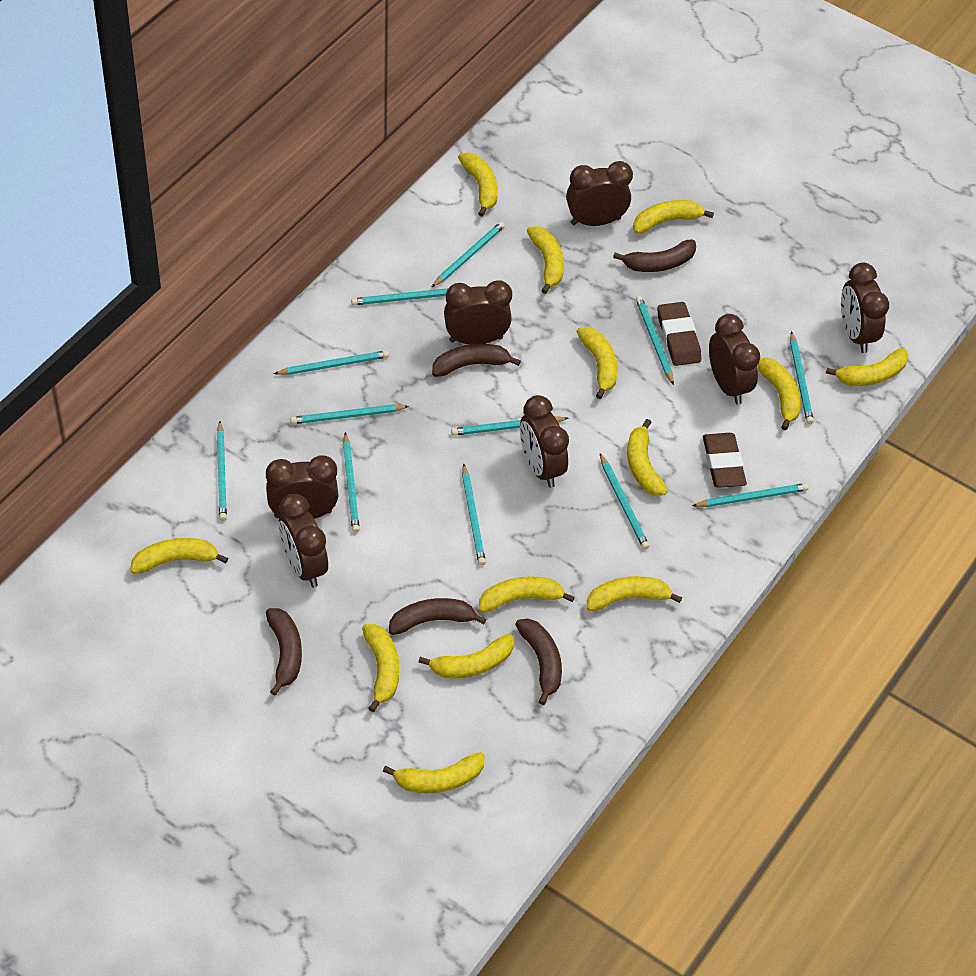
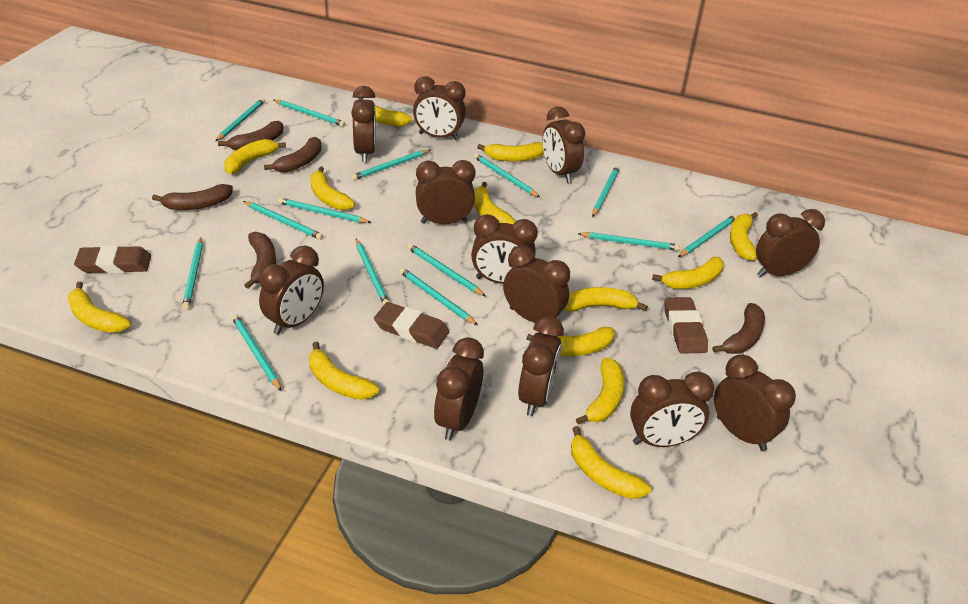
brown clock: [266,456,338,519] [279,494,328,587] [444,280,512,345] [520,395,569,488] [566,161,633,226] [709,314,760,404] [841,263,889,353] = 7 -> [259,246,324,335] [351,86,376,163] [413,76,466,140] [416,160,475,224] [434,337,484,440] [471,214,538,284] [503,246,570,323] [518,316,564,416] [542,107,585,183] [630,372,715,447] [714,354,796,451] [756,209,825,277] = 12
brown eraser: [658,302,701,366] [703,433,747,488] = 2 -> [74,245,151,273] [374,302,449,349] [665,297,708,354] = 3
turquoise pencil: [217,421,227,521] [274,350,389,375] [290,404,409,424] [343,432,360,533] [351,288,448,305] [432,222,505,287] [451,416,568,436] [462,463,486,566] [600,453,649,550] [636,296,674,385] [692,483,809,507] [790,331,814,424] = 12 -> [182,237,203,310] [216,98,265,141] [232,314,282,391] [243,201,323,240] [274,99,345,127] [278,198,372,223] [351,150,430,180] [356,239,389,305] [399,268,478,325] [407,244,486,296] [474,154,540,197] [577,232,680,251] [592,166,620,217] [678,215,737,257] = 14

